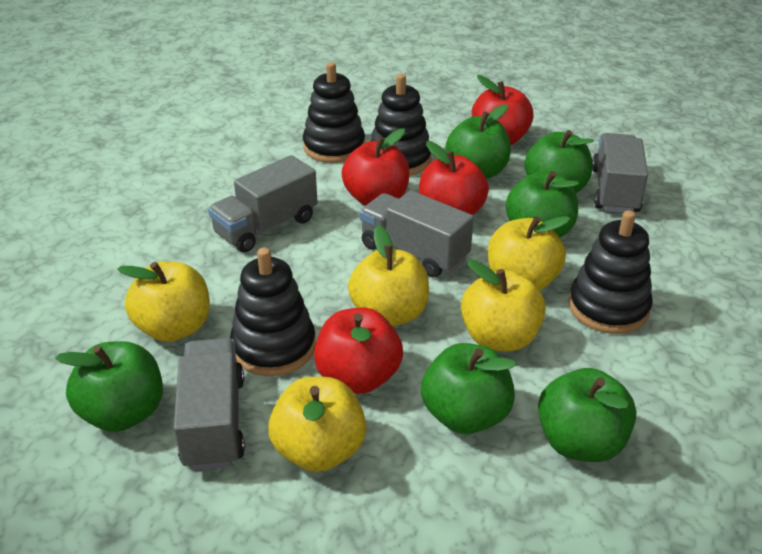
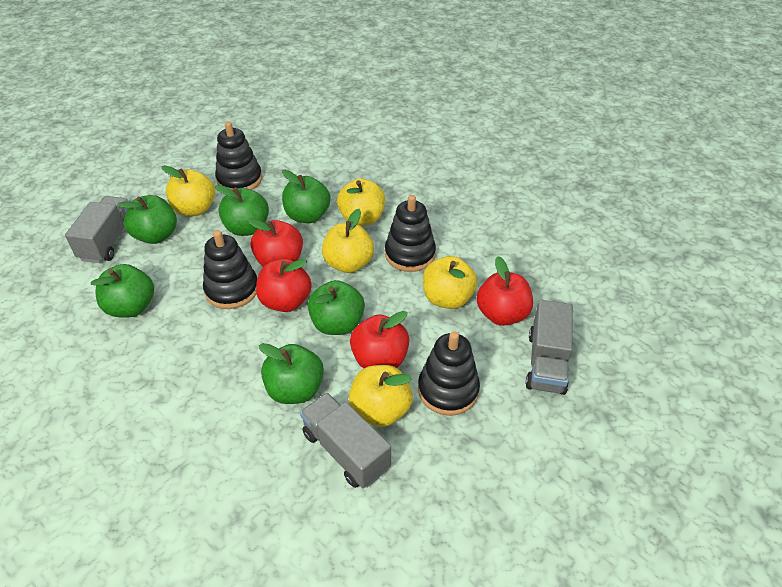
grey truck: [174,338,245,470] [208,155,318,252] [360,190,474,278] [592,133,648,213] = 4 -> [65,196,130,263] [300,393,391,488] [526,300,573,395] = 3

